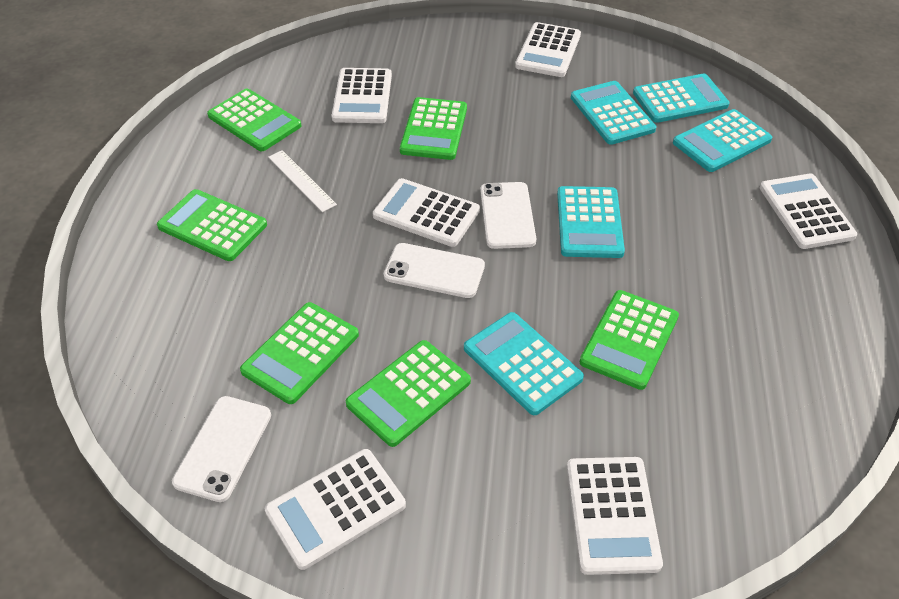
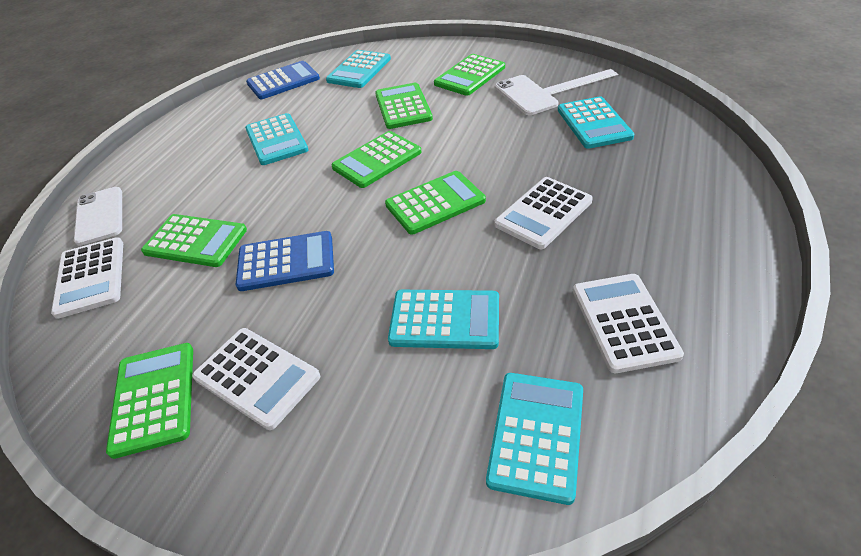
blue calculator: none = 0 -> [236,231,334,291] [246,61,320,99] = 2
white calculator: [265,449,406,570] [332,68,392,123] [373,178,480,247] [515,22,581,77] [567,457,663,575] [760,173,857,249] = 6 -> [51,237,123,319] [192,328,320,430] [494,177,593,249] [573,274,684,373] = 4
white phone: [172,396,271,502] [384,243,485,298] [480,182,536,249] = 3 -> [74,187,122,246] [495,75,558,115] = 2

